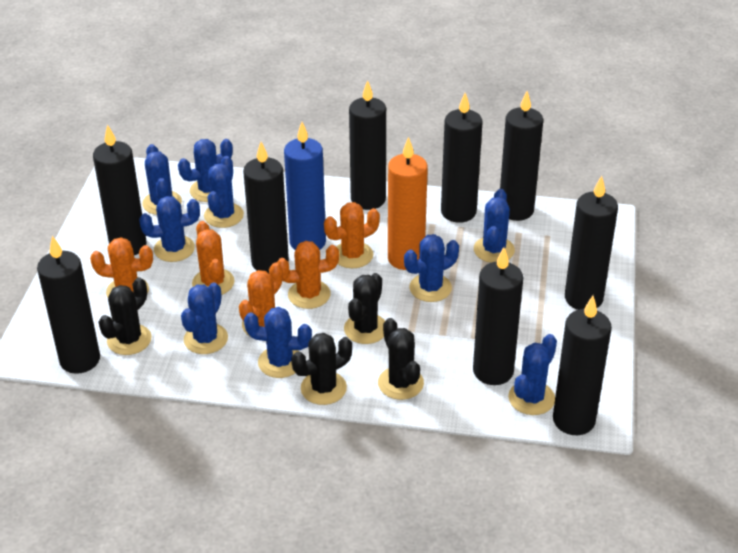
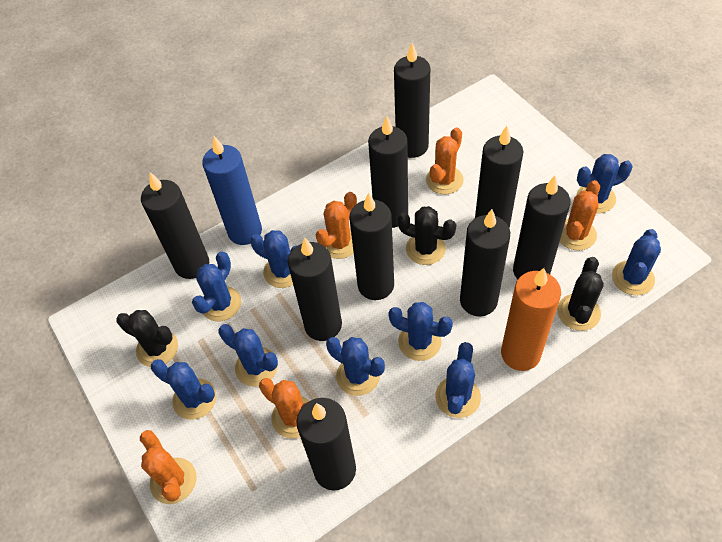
black cactus: [99,277,152,355] [291,333,352,405] [344,273,385,344] [378,318,424,400] = 4 -> [117,310,178,367] [397,206,456,265] [557,257,604,331] = 3

